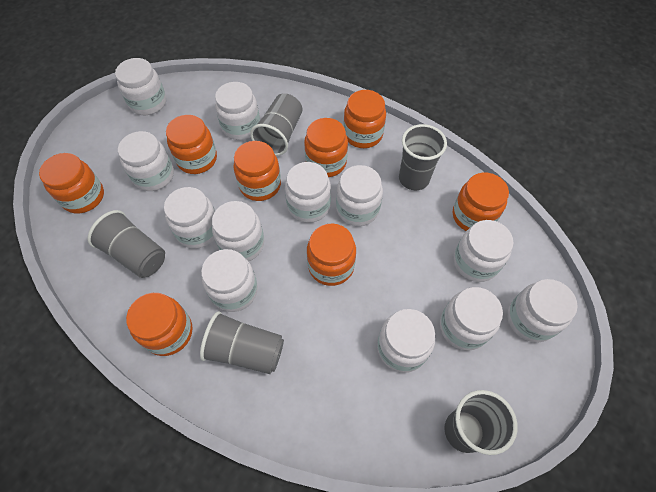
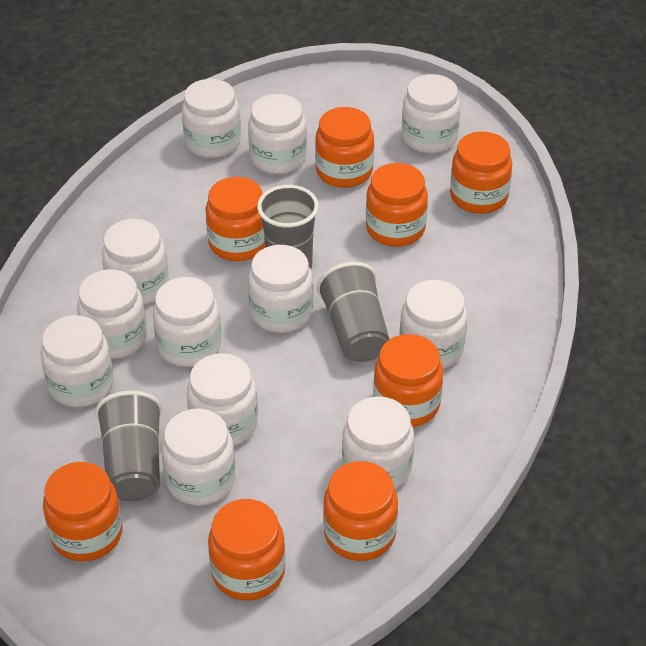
grey cup: [88,210,165,278] [200,311,284,374] [250,93,302,156] [399,124,447,190] [444,390,518,455] = 5 -> [95,391,162,502] [257,185,319,269] [317,262,389,362] = 3

